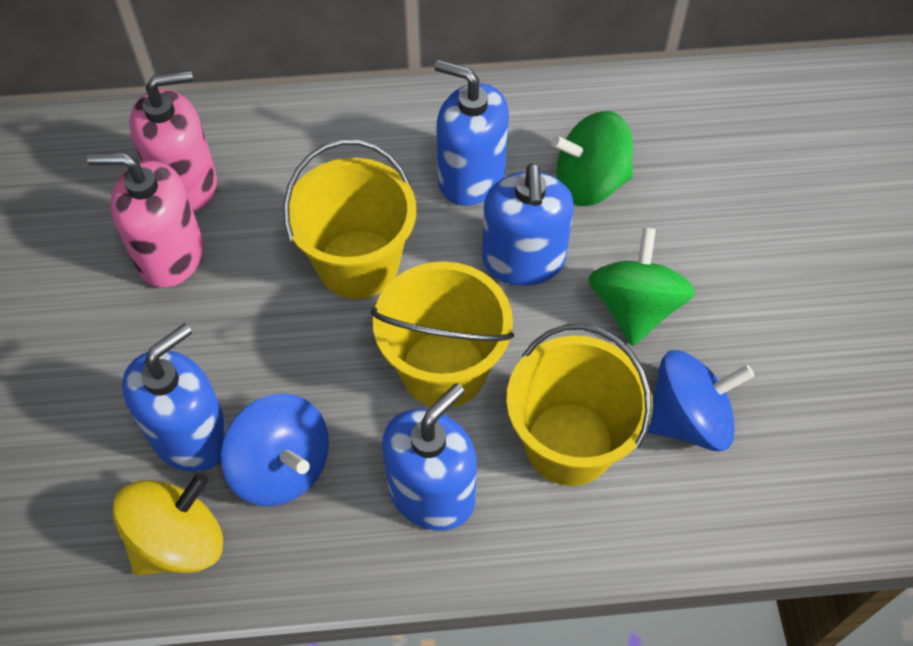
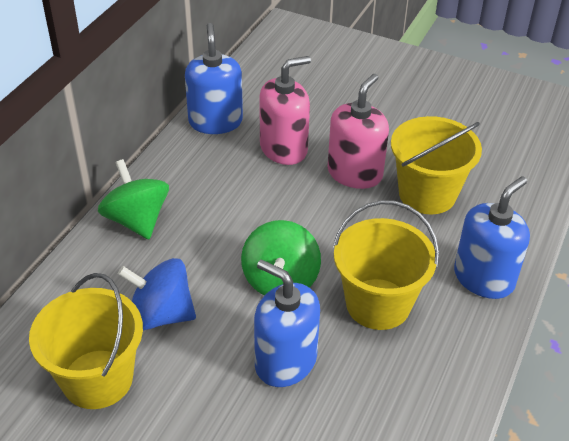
blue soap dispenser: [122,323,229,472] [382,383,477,531] [434,60,509,206] [482,164,574,286] = 4 -> [185,23,243,134] [254,259,320,387] [454,176,530,299] = 3
blue spinning top: [221,393,329,506] [648,350,754,451] = 2 -> [118,258,196,331] = 1
yellow spinning top: [112,473,223,576] = 1 -> none = 0

